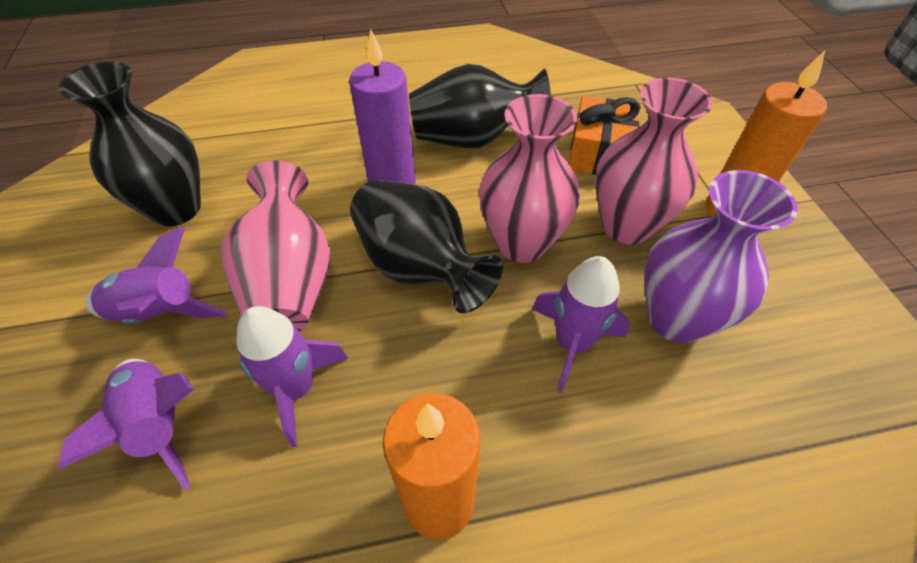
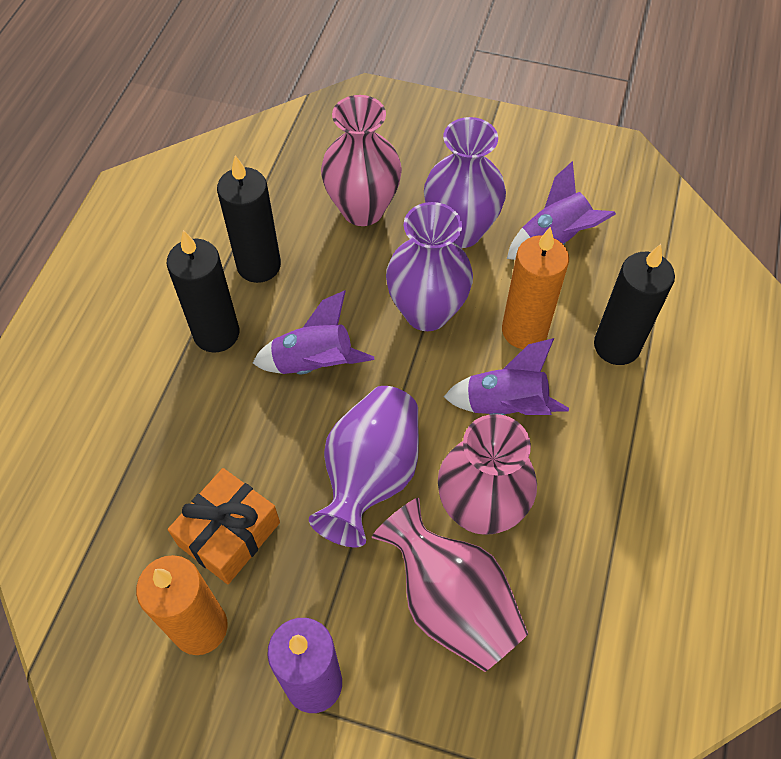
black candle: none = 0 -> [167,230,239,353] [217,155,281,283] [594,244,675,365] = 3
black vase: [59,61,201,226] [350,180,503,313] [409,64,551,148] = 3 -> none = 0
purple rocket: [58,358,194,490] [85,227,227,324] [236,306,349,447] [532,256,630,393] = 4 -> [253,291,374,375] [444,338,569,415] [507,161,616,260] = 3
purple vase: [644,170,798,343] = 1 -> [309,386,419,547] [386,202,473,331] [424,117,506,248] = 3

